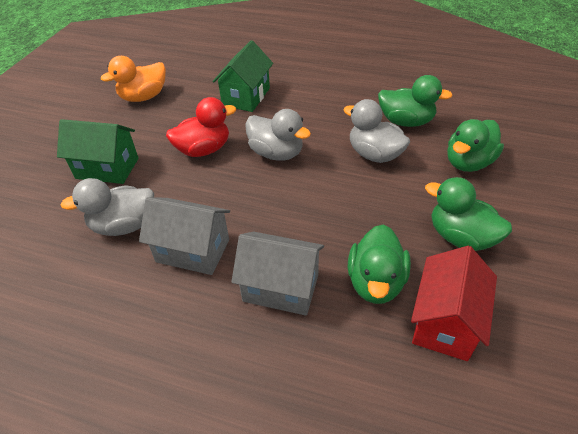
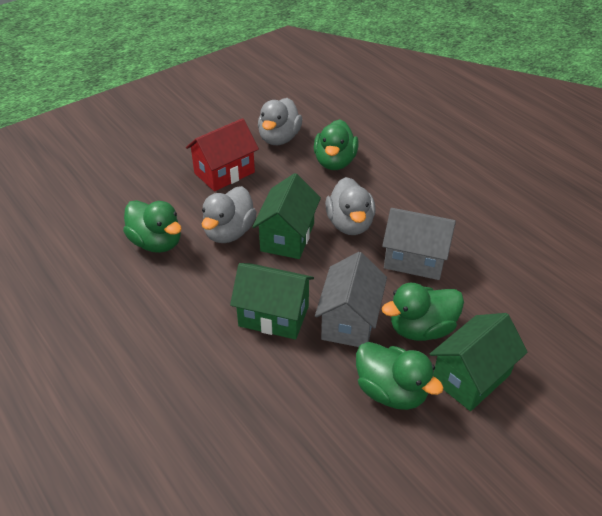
green house: [57,119,139,184] [212,40,273,112] = 2 -> [230,263,314,340] [252,173,321,259] [430,313,528,411] = 3
orange duck: [101,56,166,102] = 1 -> none = 0
red duck: [166,97,236,157] = 1 -> none = 0

